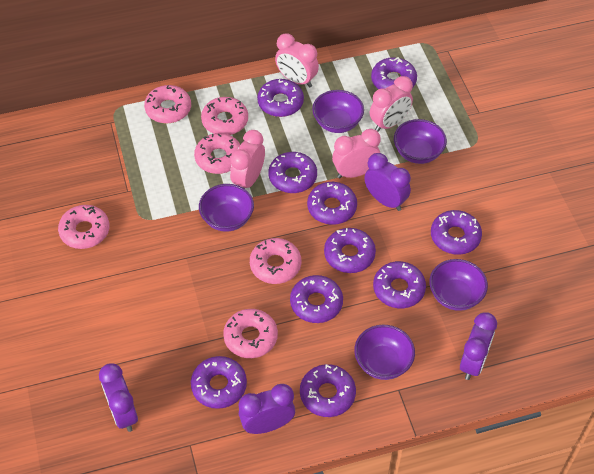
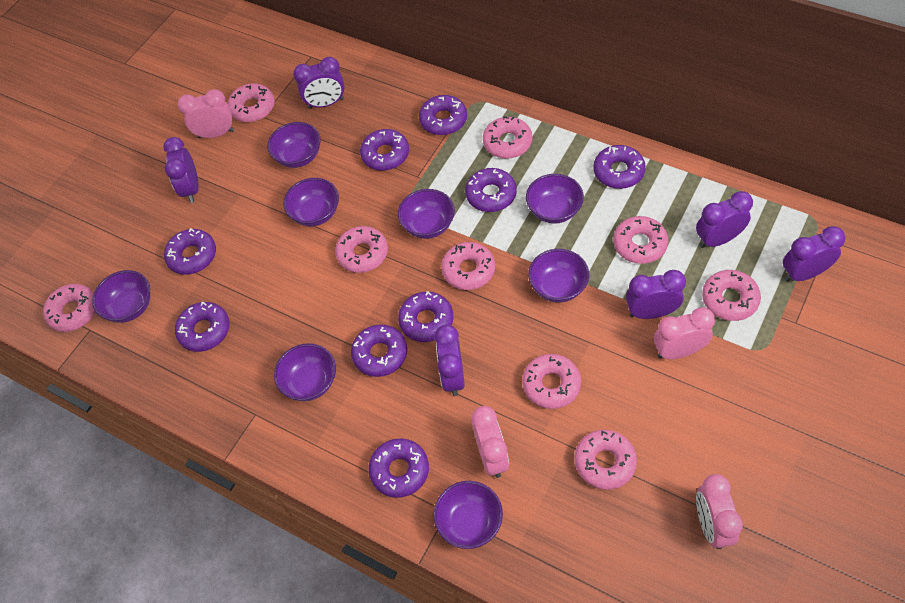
pink donut: [58,205,110,249] [144,85,191,124] [194,133,240,174] [201,97,248,135] [223,309,278,358] [250,238,301,284] = 6 -> [43,284,95,332] [228,84,275,122] [335,226,388,273] [441,242,495,290] [483,116,532,159] [522,354,581,409] [575,430,637,490] [613,216,668,264] [702,270,761,321] = 9
purple bowl: [199,184,254,232] [312,90,364,133] [354,325,415,380] [394,119,447,164] [429,259,488,311] = 5 -> [92,270,150,323] [267,122,321,168] [274,343,336,401] [283,178,339,226] [398,189,455,239] [433,481,503,549] [526,174,584,224] [528,249,589,302] = 8
purple clock: [99,363,138,432] [239,384,295,434] [364,153,411,211] [460,312,497,380] = 4 -> [163,137,199,203] [293,57,345,109] [434,324,465,396] [626,270,686,319] [696,191,753,248] [783,226,846,282] = 6
purple donut: [191,356,247,409] [257,79,304,117] [268,152,317,193] [290,275,343,323] [300,364,356,417] [307,182,357,225] [324,228,376,273] [371,57,417,89] [373,261,426,308] [431,210,482,255] = 10 -> [164,228,216,275] [175,302,230,352] [351,324,407,377] [360,129,409,171] [368,438,429,498] [398,291,453,342] [419,95,467,135] [465,168,517,212] [593,145,646,189] = 9

